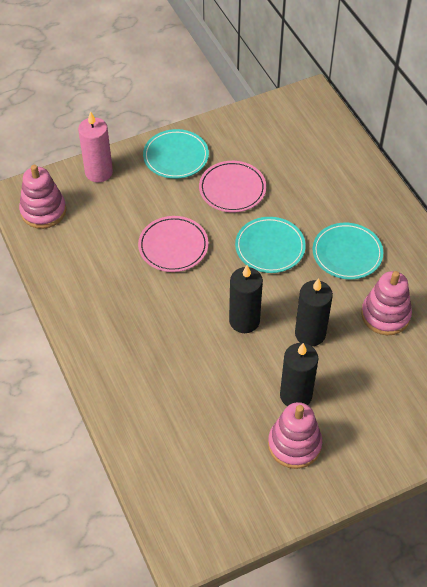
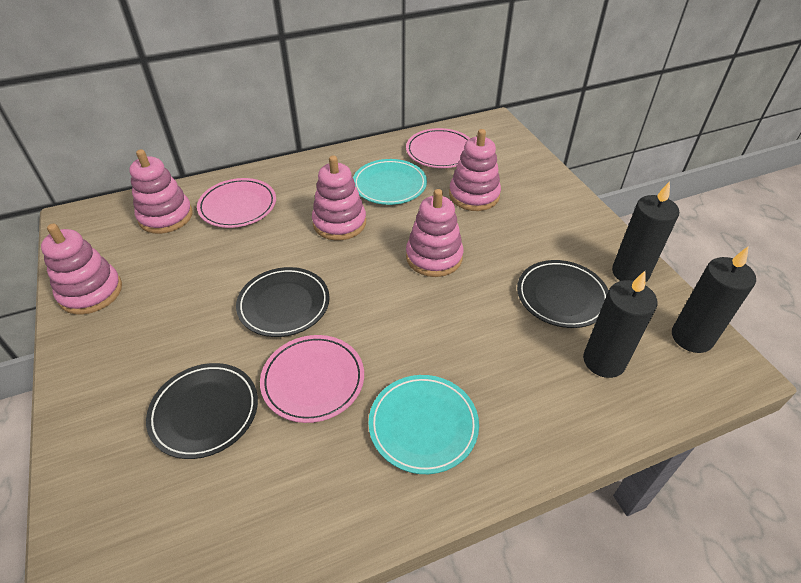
black plate: none = 0 -> [146,363,258,459] [236,267,330,337] [517,260,609,328] = 3
pink candle: [78,111,113,182] = 1 -> none = 0
pink plate: [138,216,209,272] [199,161,266,212] = 2 -> [197,178,276,228] [260,335,364,423] [406,128,470,168] = 3
pink stacking toy: [19,165,66,229] [268,402,322,469] [361,271,412,335] = 3 -> [41,224,122,315] [129,149,193,234] [312,156,366,240] [406,189,463,277] [449,129,501,211] = 5
turquoise plate: [143,129,209,179] [235,217,306,273] [313,223,384,279] = 3 -> [353,159,427,205] [369,375,479,474] = 2

